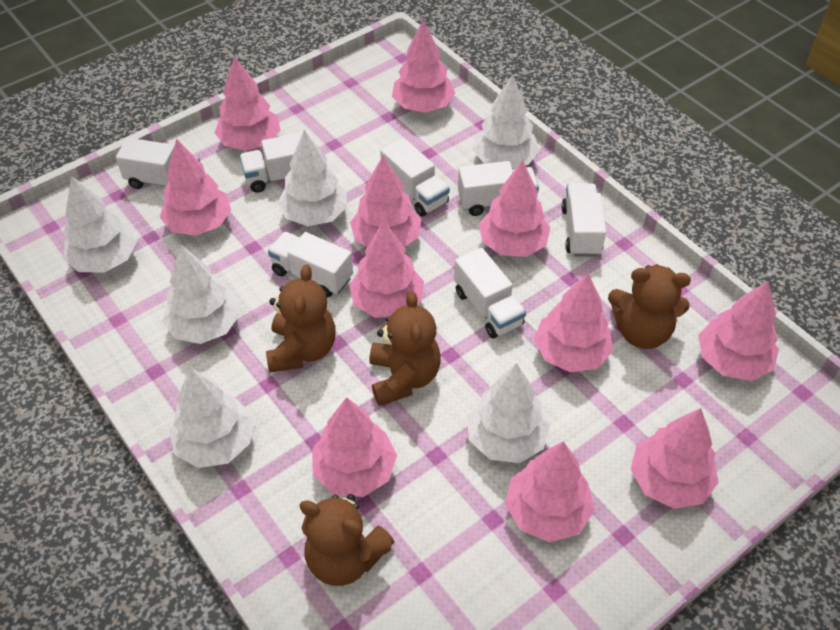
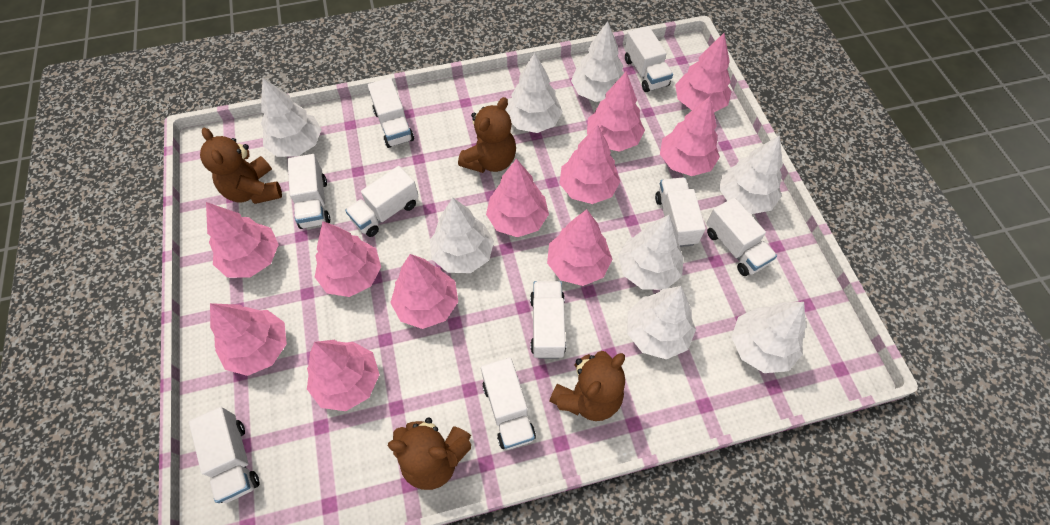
white tree: [63,176,137,273] [162,245,240,344] [169,368,253,468] [278,130,347,226] [467,363,550,463] [472,75,540,169] = 6 -> [261,78,322,157] [430,197,494,273] [506,53,563,133] [571,21,624,102] [618,215,684,290] [627,286,696,359] [719,135,783,214] [732,302,806,373] = 8
white truck: [116,138,200,189] [240,131,316,193] [268,232,353,297] [380,138,450,217] [454,248,526,338] [458,161,539,216] [561,183,606,257] = 7 -> [189,407,259,503] [288,154,330,229] [345,166,419,237] [368,78,414,148] [481,357,536,450] [530,281,566,359] [625,26,673,92] [655,177,706,247] [706,197,777,276] = 9

